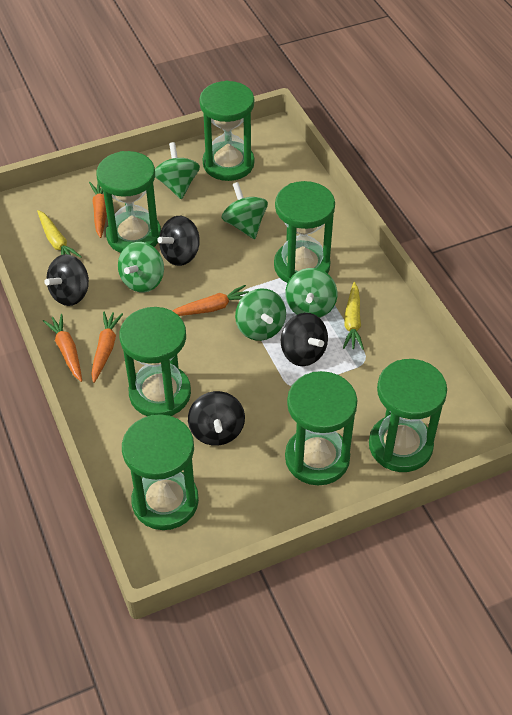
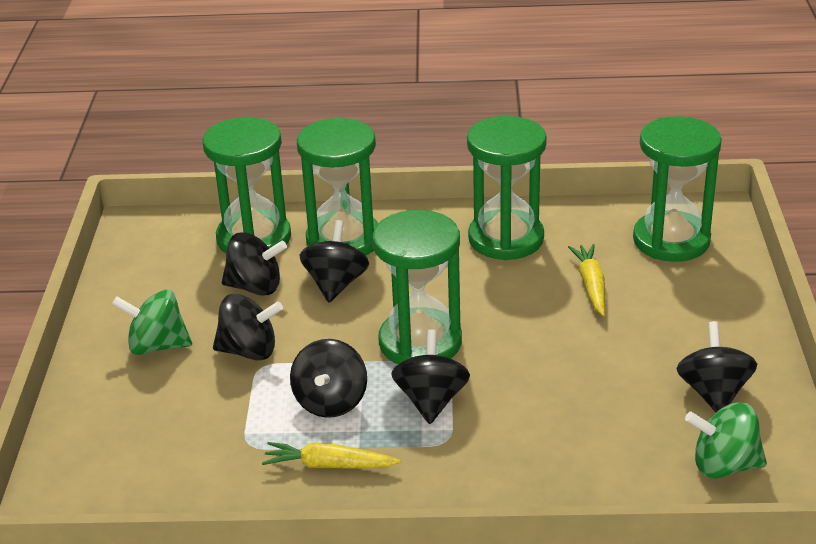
black spinning top: [45,254,89,306] [157,216,200,266] [188,391,245,446] [281,313,328,366] = 4 -> [213,294,283,360] [222,232,287,296] [290,339,367,418] [299,220,369,302] [391,329,470,424] [677,321,757,412] = 6
green hourglass: [96,151,161,253] [119,307,191,416] [122,414,199,530] [199,81,254,181] [274,181,335,283] [285,371,357,485] [369,359,447,472] = 7 -> [203,117,291,254] [297,117,378,256] [372,210,462,364] [467,116,547,260] [633,116,722,262] = 5
green spinning top: [118,242,164,292] [155,142,200,199] [222,182,268,239] [235,288,286,341] [285,268,337,318] = 5 -> [112,290,192,355] [685,402,767,479] = 2
orange carrot: [43,314,82,382] [89,182,107,238] [91,312,123,383] [173,285,249,316] = 4 -> none = 0

